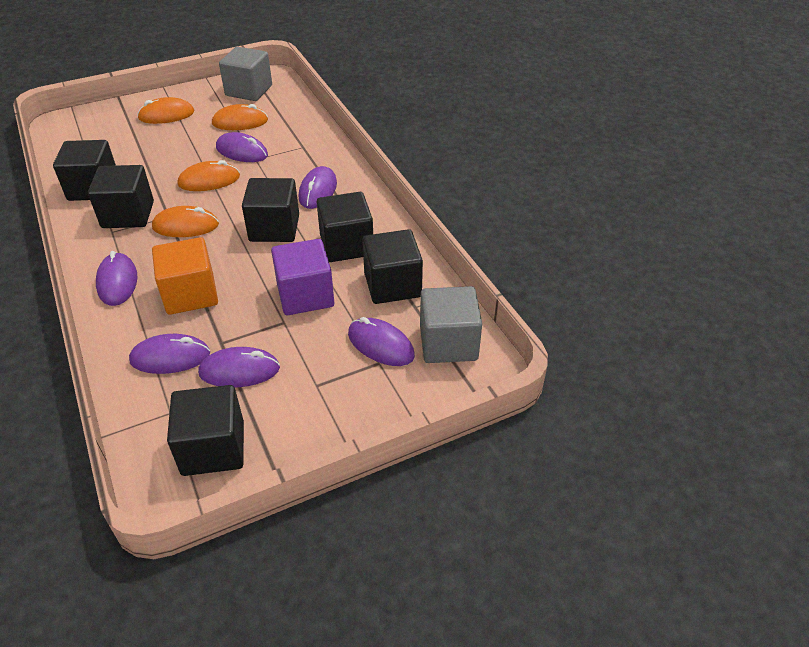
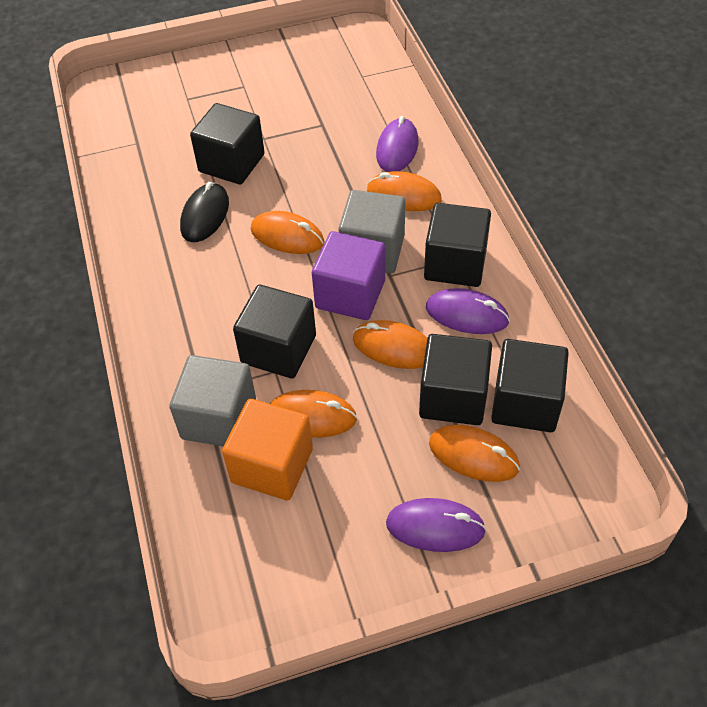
black cube: [53,140,116,201] [88,165,154,228] [167,385,244,476] [242,178,299,242] [317,192,373,262] [363,229,423,304] = 6 -> [190,103,265,185] [233,285,316,378] [419,334,492,425] [424,203,491,287] [491,339,569,432] = 5
black mouse: none = 0 -> [180,182,229,242] = 1
orange mouse: [137,97,194,124] [152,206,219,237] [178,160,240,191] [212,104,268,130] = 4 -> [251,211,324,254] [269,390,357,438] [353,320,427,369] [367,171,442,211] [429,425,520,482] = 5
purple mouse: [96,251,137,306] [129,334,210,374] [198,347,280,387] [216,132,268,162] [299,166,337,209] [348,317,415,366] = 6 -> [376,116,419,172] [386,498,486,552] [426,288,510,334] = 3

